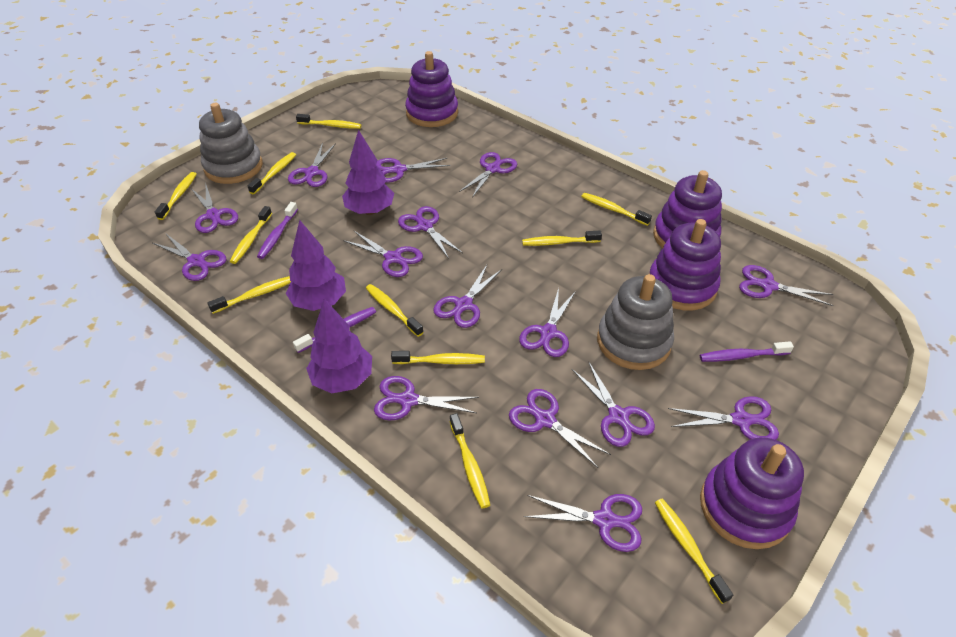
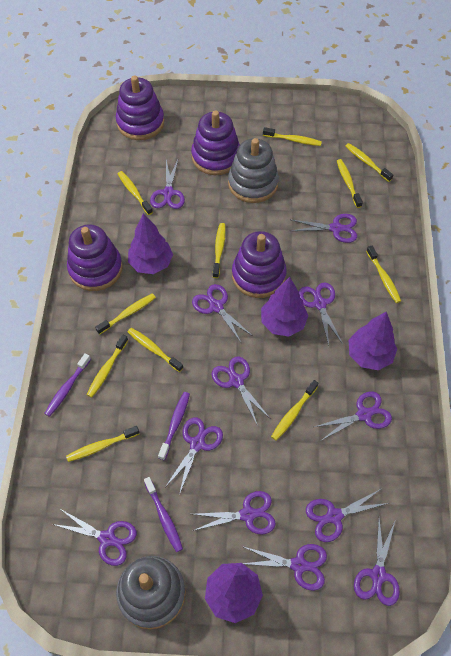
purple scissors: [153,233,226,281] [192,185,238,233] [288,143,336,187] [343,231,423,277] [374,376,479,421] [376,158,450,183] [398,206,463,259] [433,265,502,328] [459,152,517,197] [509,389,611,468] [519,288,576,357] [524,494,642,552] [572,361,655,447] [668,396,779,440] [739,265,833,306] = 15 -> [52,510,137,566] [150,160,185,209] [166,417,223,495] [192,284,253,344] [193,491,276,535] [212,356,271,426] [242,544,327,591] [291,214,357,243] [299,282,343,346] [306,489,389,542] [314,391,392,440] [354,519,400,606] = 12
purple tree: [286,220,346,311] [306,299,372,394] [342,130,394,215] = 3 -> [128,213,173,274] [205,563,263,623] [261,277,308,336] [349,312,397,370] = 4

